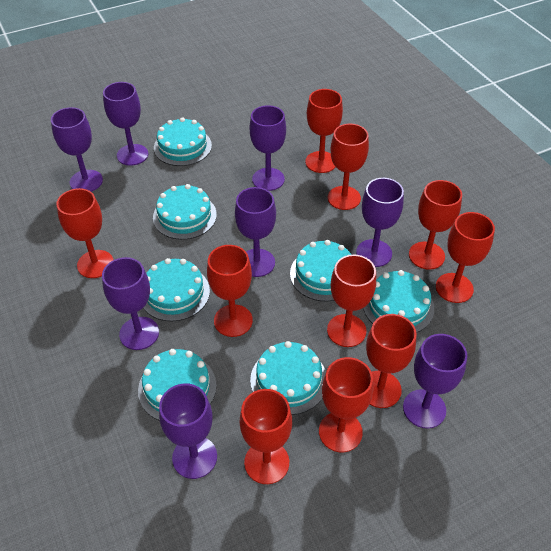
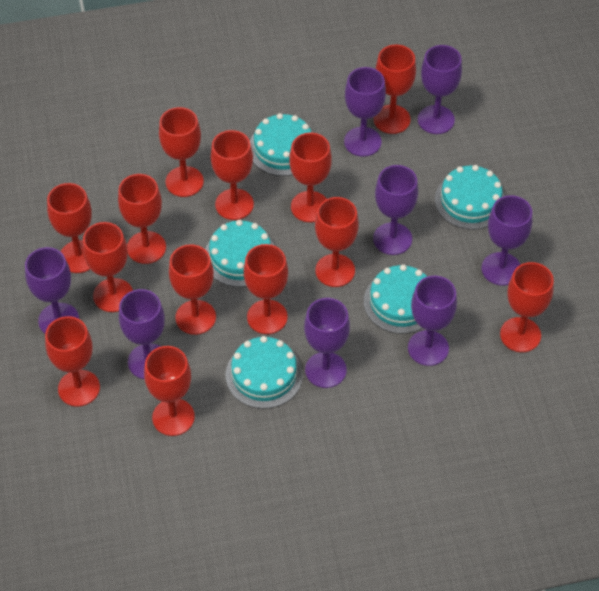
red goblet: [56,188,113,278] [207,245,253,337] [240,389,292,484] [305,89,343,173] [319,357,373,452] [327,255,376,347] [328,124,369,210] [366,314,417,408] [409,180,462,270] [436,212,495,303] = 10 -> [45,316,100,407] [47,183,92,273] [83,222,133,312] [118,174,166,264] [144,346,195,436] [159,107,204,197] [169,244,216,335] [211,130,254,220] [244,244,288,334] [289,133,332,222] [315,197,359,287] [374,45,416,134] [500,262,554,352] = 13
turquoise cake: [138,349,216,421] [143,258,210,321] [153,184,217,240] [154,117,212,166] [250,341,326,415] [290,240,351,302] [363,270,434,333] = 7 -> [205,220,275,287] [225,336,303,409] [250,113,312,176] [364,264,427,334] [435,165,506,230] = 5

